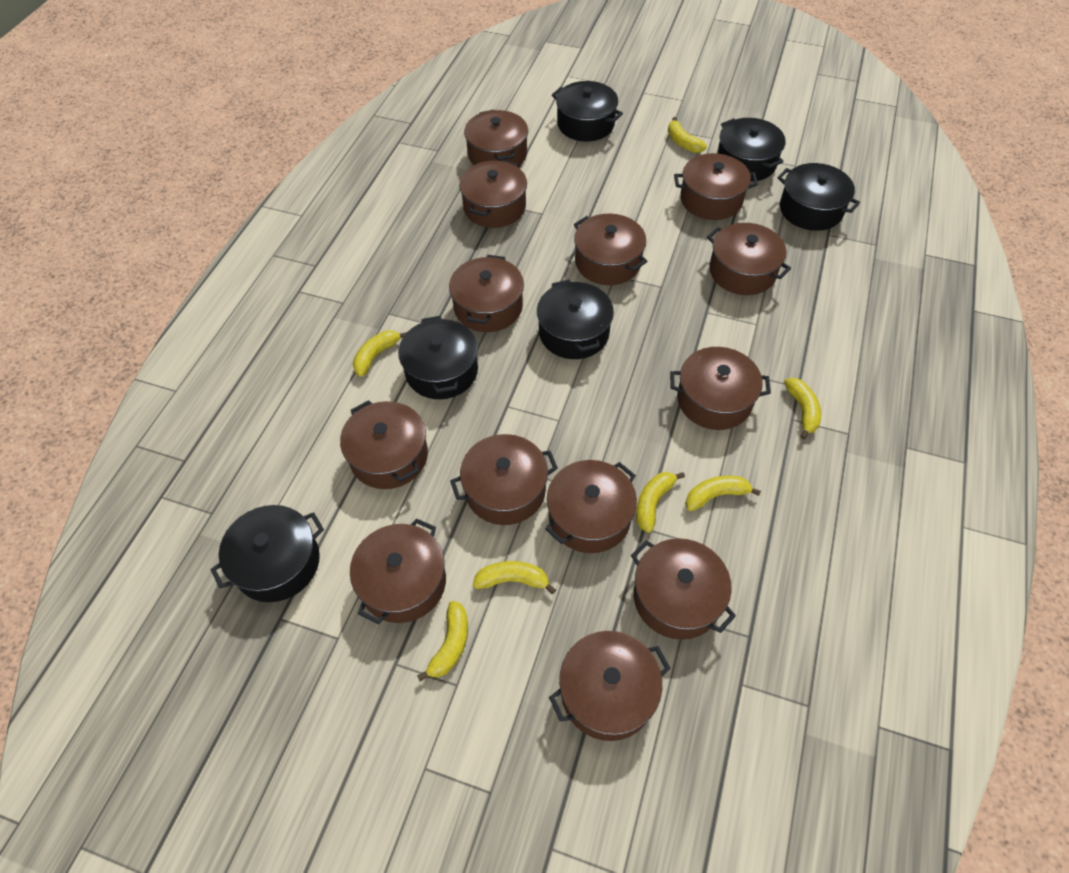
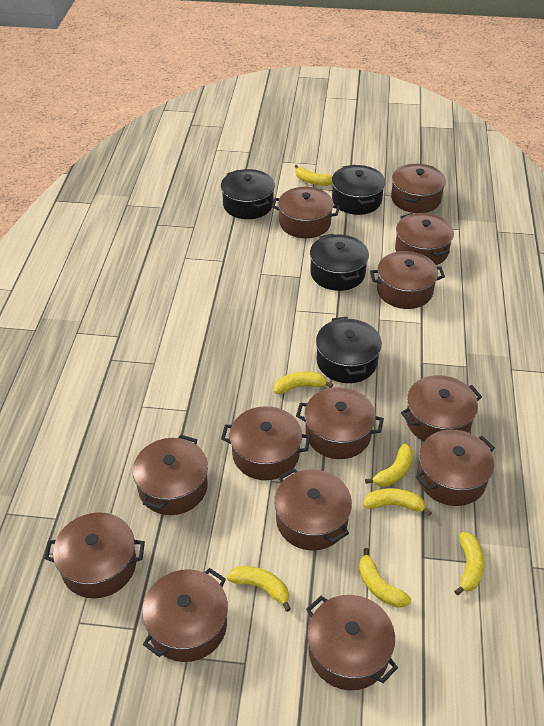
black pot: [210,505,324,602] [398,316,478,399] [537,279,614,359] [552,81,623,142] [717,118,785,181] [777,163,860,231] = 6 -> [221,169,275,219] [310,234,369,291] [316,317,382,383] [332,165,385,215] = 4

